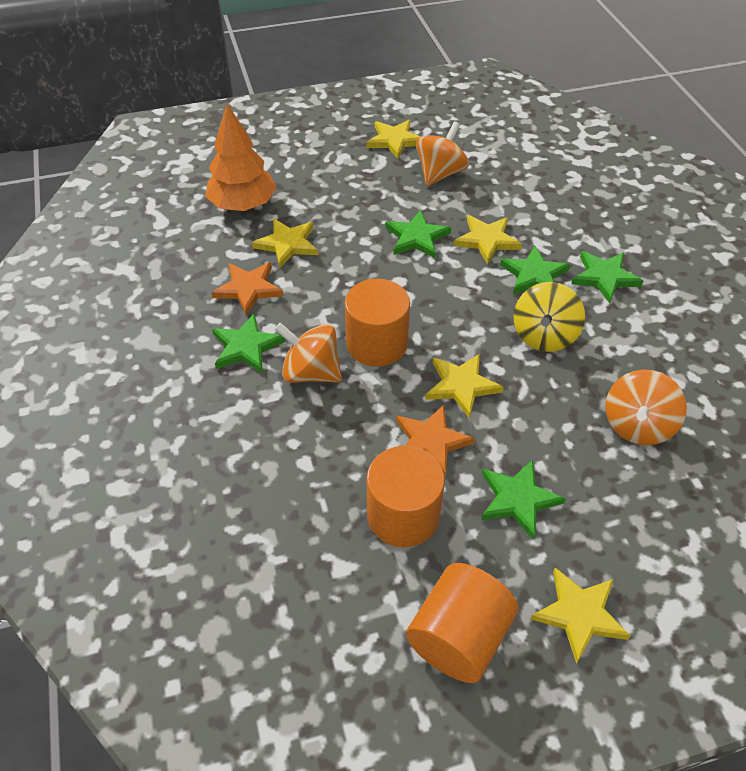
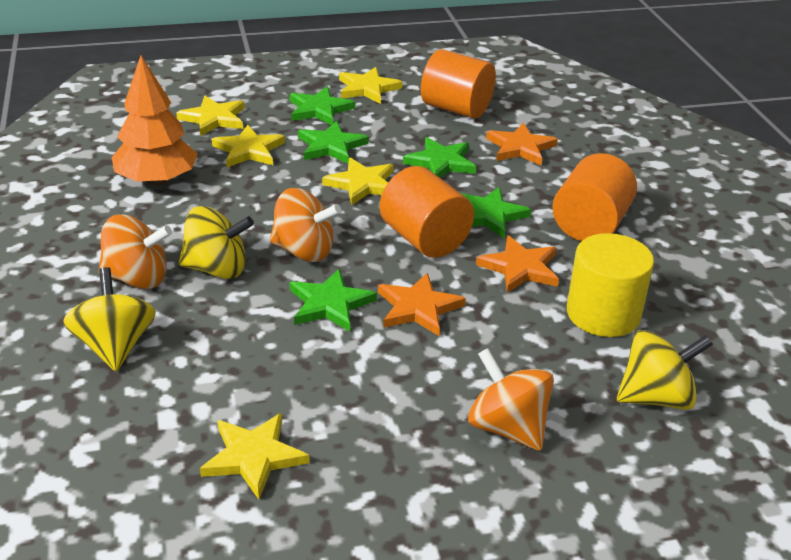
orange star: [211,262,283,316] [396,405,475,478] = 2 -> [378,273,466,336] [476,235,559,293] [486,123,558,165] = 3
yellow cylinder: none = 0 -> [567,233,654,337] = 1
yellow spinning top: [514,282,585,352] = 1 -> [63,267,156,371] [179,206,254,279] [617,330,713,410] = 3

